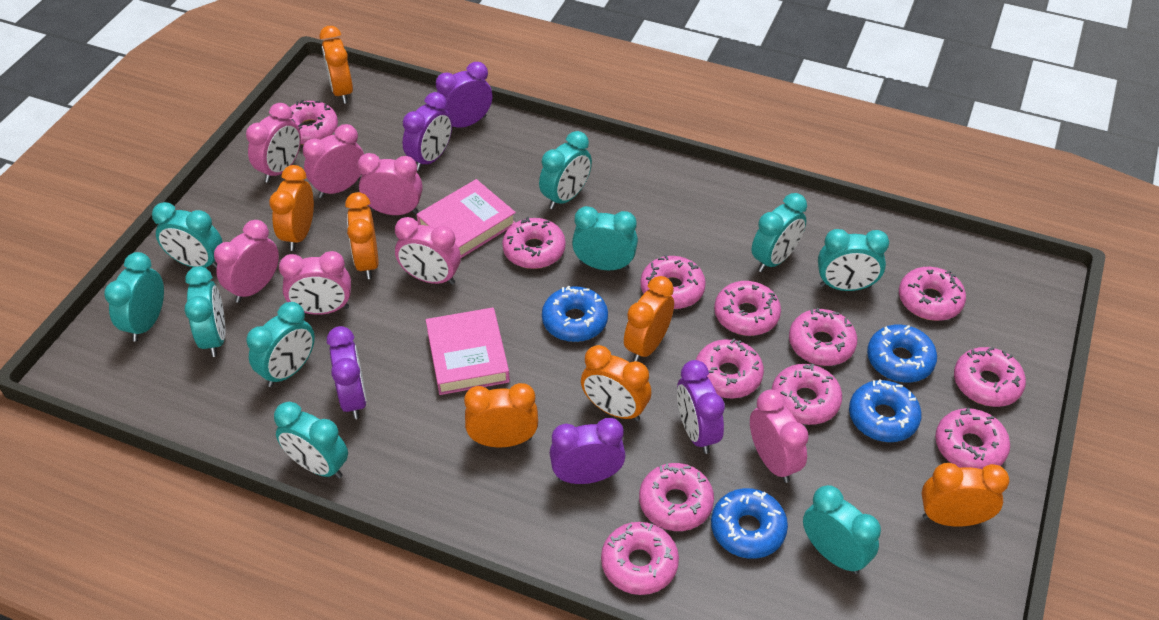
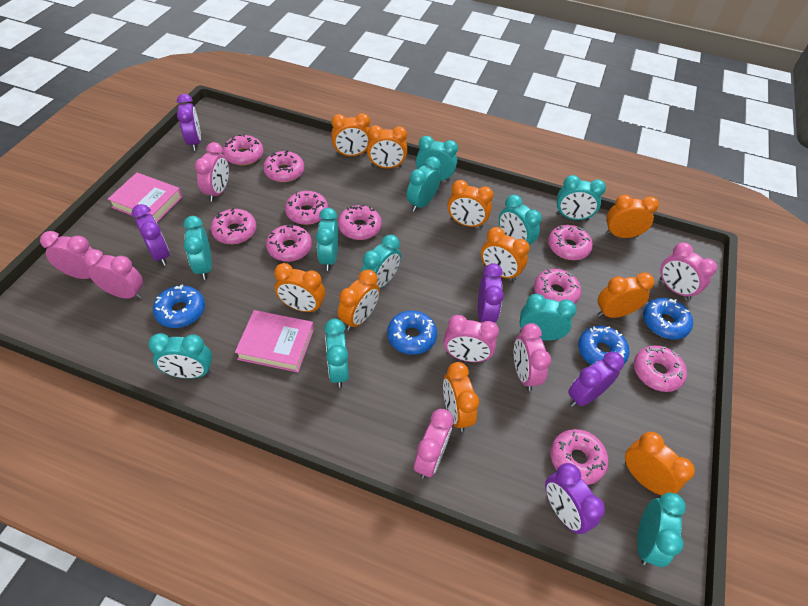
orange clock: [269,165,314,251] [320,26,353,104] [345,192,379,279] [464,383,538,447] [581,345,651,421] [624,276,674,362] [922,463,1009,527] = 7 -> [274,263,325,313] [331,113,370,156] [338,269,380,331] [367,125,407,168] [443,362,479,432] [448,180,493,228] [481,227,530,281] [597,272,654,318] [605,195,659,238] [625,432,695,496] = 10
pink donut: [290,100,338,145] [502,217,566,269] [601,522,679,595] [639,463,714,531] [640,255,706,309] [696,339,764,398] [714,281,781,336] [772,363,842,425] [789,308,857,366] [899,267,966,321] [935,408,1010,469] [954,347,1026,407] = 12 -> [211,208,256,244] [223,134,263,165] [263,151,304,182] [266,224,312,262] [285,191,328,225] [338,205,382,240] [534,269,581,304] [548,225,593,260] [551,429,608,485] [634,345,687,392] = 10
turquoise clock: [104,252,164,342] [152,202,223,269] [185,266,225,357] [246,302,315,387] [274,402,348,479] [539,131,592,209] [572,206,638,270] [751,193,807,272] [803,485,881,574] [818,229,889,291] = 10 -> [148,333,212,379] [183,216,212,280] [316,208,338,271] [324,319,349,388] [361,235,401,289] [407,156,441,212] [416,136,458,182] [499,195,541,245] [520,294,577,341] [556,175,606,221] [637,492,686,567] = 11

